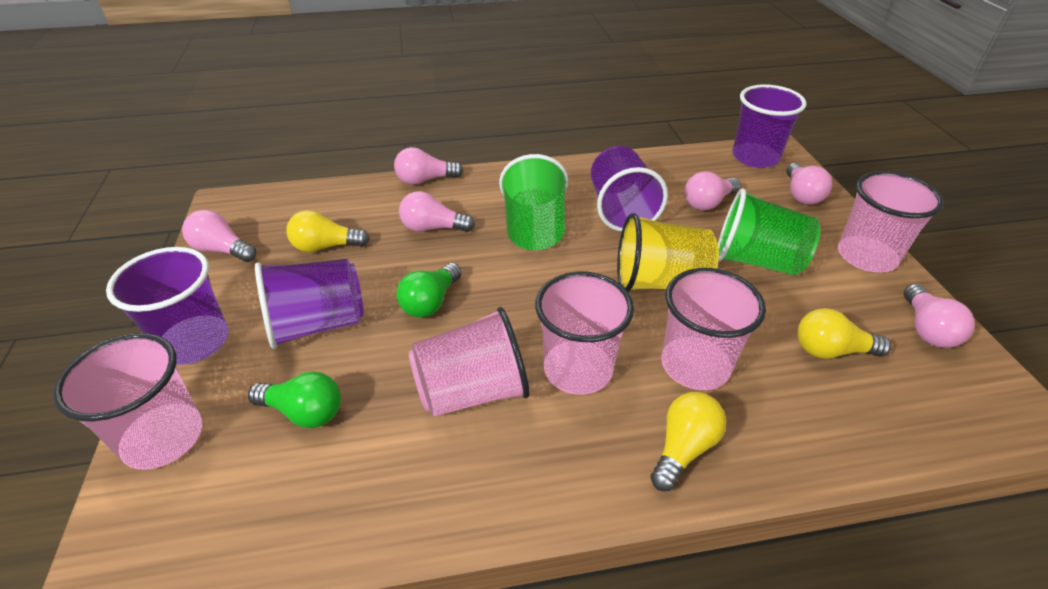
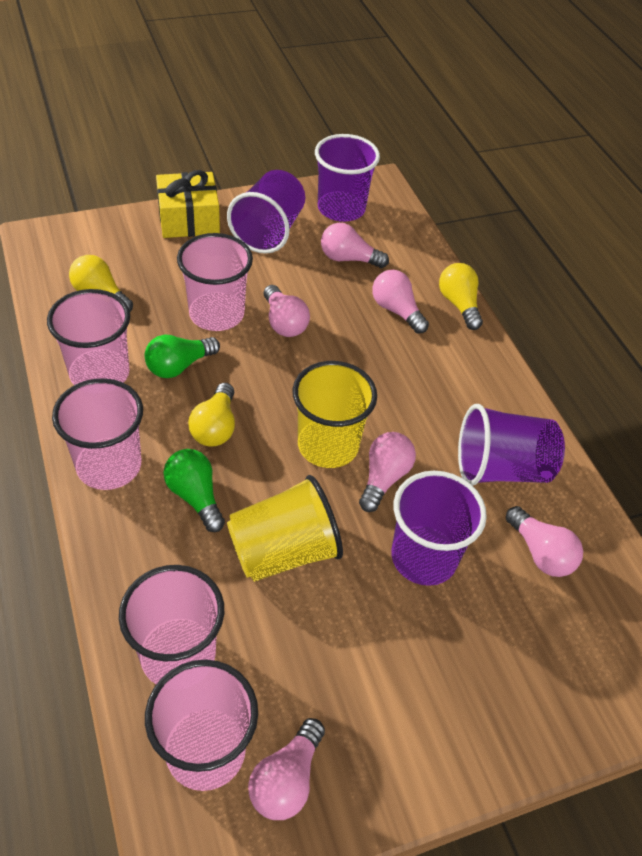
green cup: [499,154,569,250] [718,188,821,276] = 2 -> none = 0
yellow cup: [617,213,719,292] = 1 -> [227,475,343,582] [292,361,377,468] = 2
yellow gift: none = 0 -> [156,170,220,238] = 1

